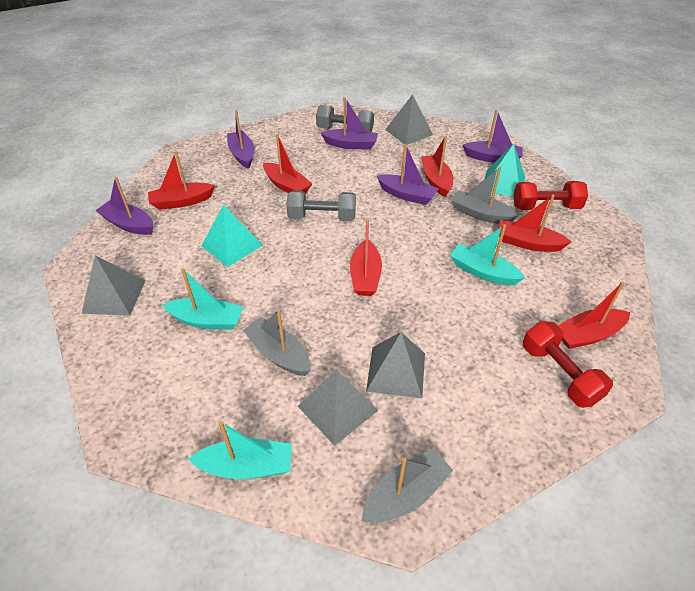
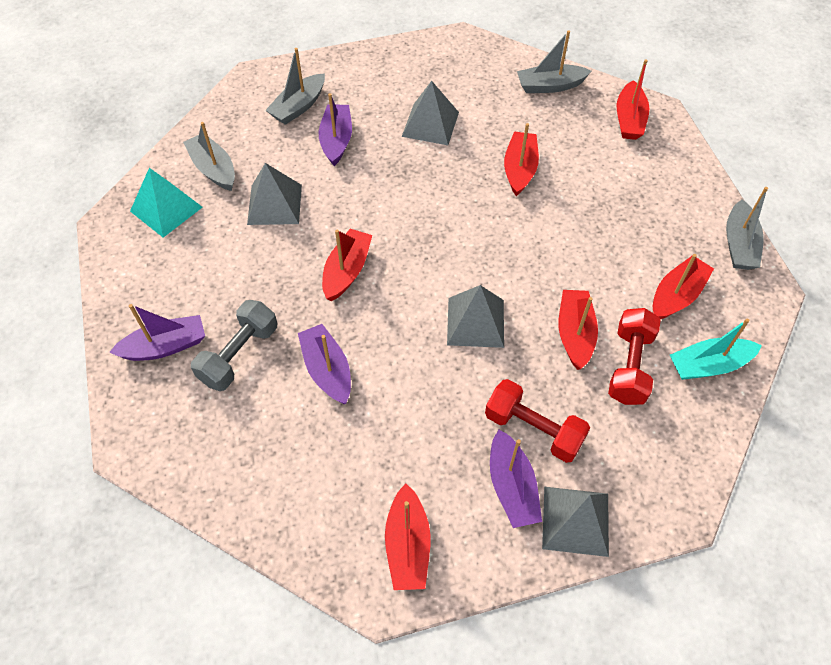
grey boat: [243,309,310,376] [361,448,453,523] [451,167,519,224] = 3 -> [183,122,235,191] [265,48,325,125] [517,30,591,93] [726,187,768,270] = 4
grey dumbbell: [286,190,356,221] [316,105,374,132] = 2 -> [191,300,277,391] = 1
purple boat: [95,177,153,235] [227,110,254,169] [321,97,378,149] [377,144,438,205] [463,109,523,163] = 5 -> [109,304,205,361] [298,324,351,404] [319,93,352,166] [490,430,542,528] = 4
turquoise boat: [162,268,243,330] [189,421,292,479] [450,224,525,285] = 3 -> [670,318,762,380] = 1
turquoise pyramid: [201,205,263,267] [485,144,525,197] = 2 -> [130,168,203,238] = 1

